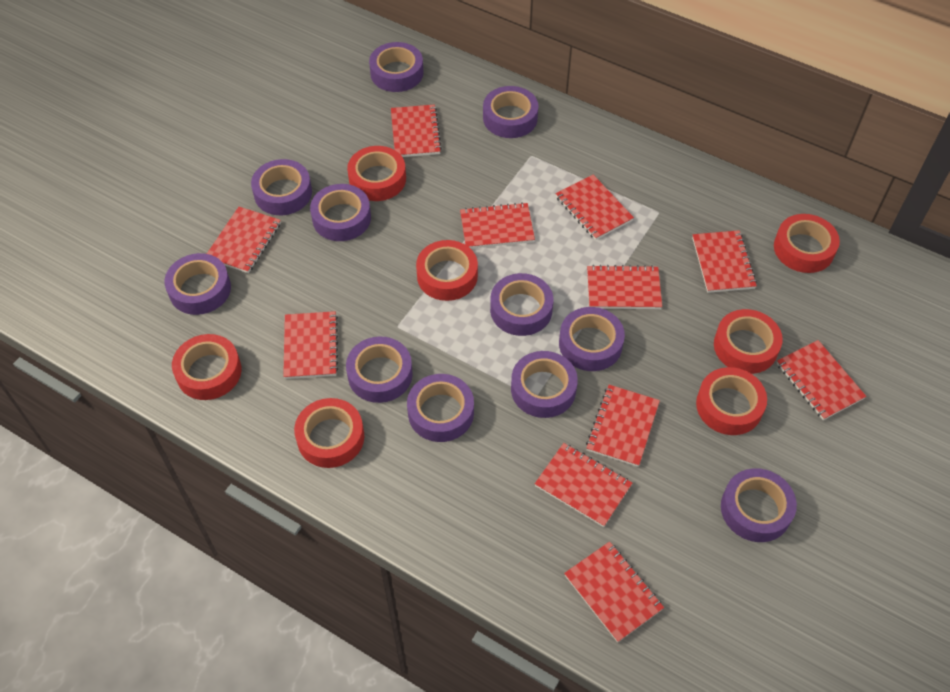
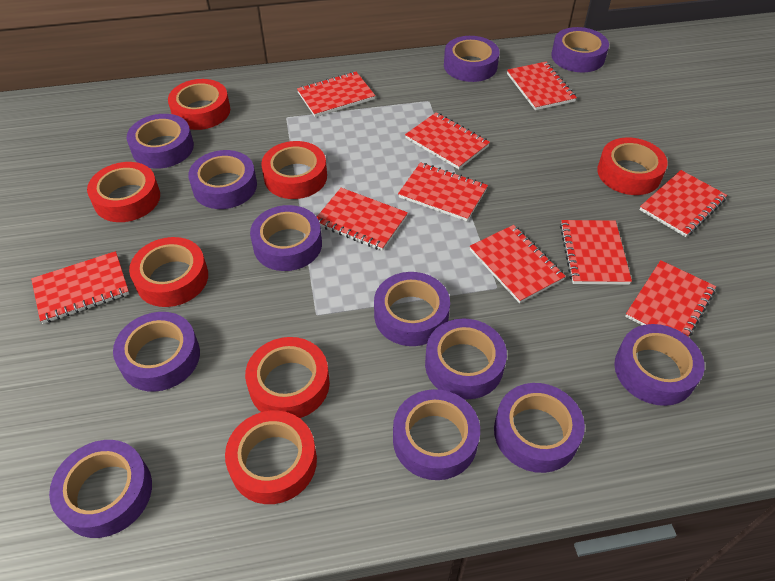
purple tape: [165,253,231,315] [251,159,312,215] [310,184,371,241] [346,336,413,403] [369,42,424,92] [407,374,474,442] [483,86,539,138] [490,273,553,336] [511,351,578,418] [559,307,625,371] [721,468,797,542] = 11 -> [49,440,152,538] [113,312,200,392] [127,114,194,168] [188,150,257,209] [250,205,322,271] [374,272,450,346] [393,389,480,480] [425,319,507,399] [444,36,500,82] [494,383,585,473] [551,27,609,72] [614,324,705,406] = 12
red notebook: [207,207,281,273] [283,311,338,379] [391,105,442,157] [460,202,535,249] [535,443,632,527] [556,175,634,240] [564,542,664,642] [586,385,660,467] [587,265,662,309] [692,230,757,293] [777,340,866,420] = 11 -> [31,251,129,324] [297,72,375,117] [317,188,408,251] [398,162,488,221] [405,112,490,169] [470,225,566,303] [507,62,577,110] [560,220,632,285] [625,260,716,336] [640,170,727,237] = 10

